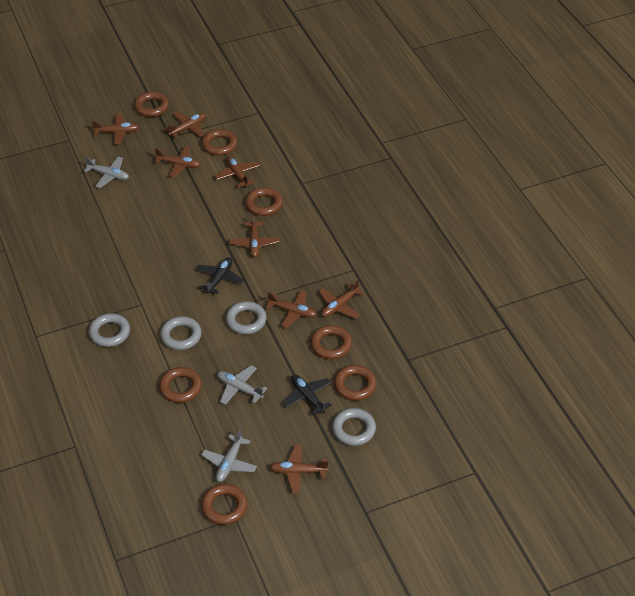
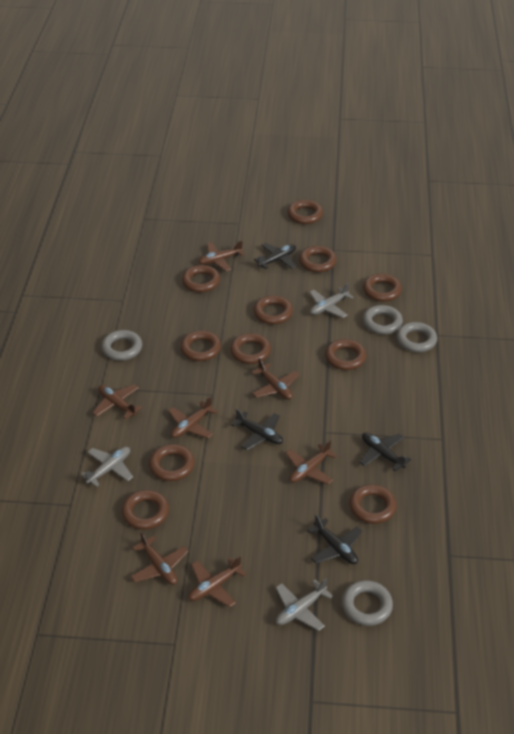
black plane: [196,257,244,294] [282,374,332,415] = 2 -> [231,409,283,450] [254,243,296,269] [307,514,362,564] [359,432,411,471] = 4
brown plane: [92,114,139,144] [154,146,201,178] [165,112,206,138] [214,156,260,188] [230,213,279,258] [266,290,317,328] [270,445,328,493] [318,280,364,319] = 8 -> [92,384,142,419] [130,532,188,585] [168,396,218,439] [188,556,247,607] [198,241,245,271] [252,358,299,400] [286,440,337,485] = 7
brown ring: [134,92,169,117] [159,367,202,403] [201,484,247,525] [202,129,238,156] [245,187,283,216] [310,325,352,359] [334,365,377,401] = 7 -> [122,490,169,530] [149,444,195,481] [180,330,221,361] [182,265,220,293] [230,333,271,364] [253,295,293,325] [287,200,323,224] [299,246,337,272] [325,339,367,370] [349,484,397,524] [363,274,402,302] = 11

